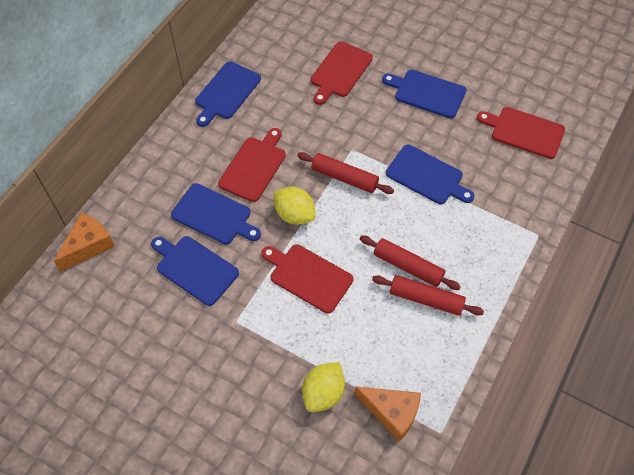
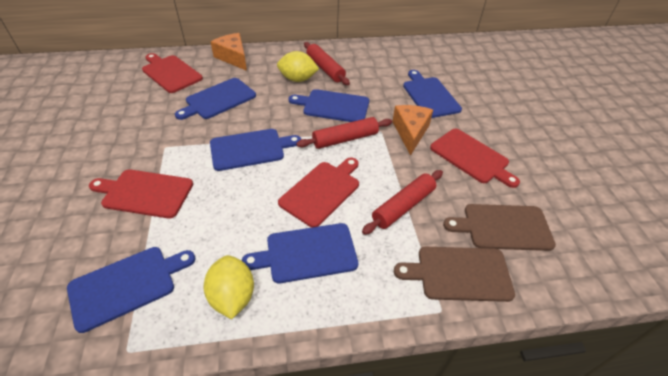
blue cutting board: [151,236,239,306] [171,183,261,245] [195,61,261,127] [382,69,466,118] [386,145,474,204] = 5 -> [67,247,195,333] [175,78,256,120] [210,129,301,171] [242,223,358,283] [289,89,369,122] [403,70,462,118] = 6
brown cutting board: none = 0 -> [394,247,515,302] [443,204,556,251] = 2

